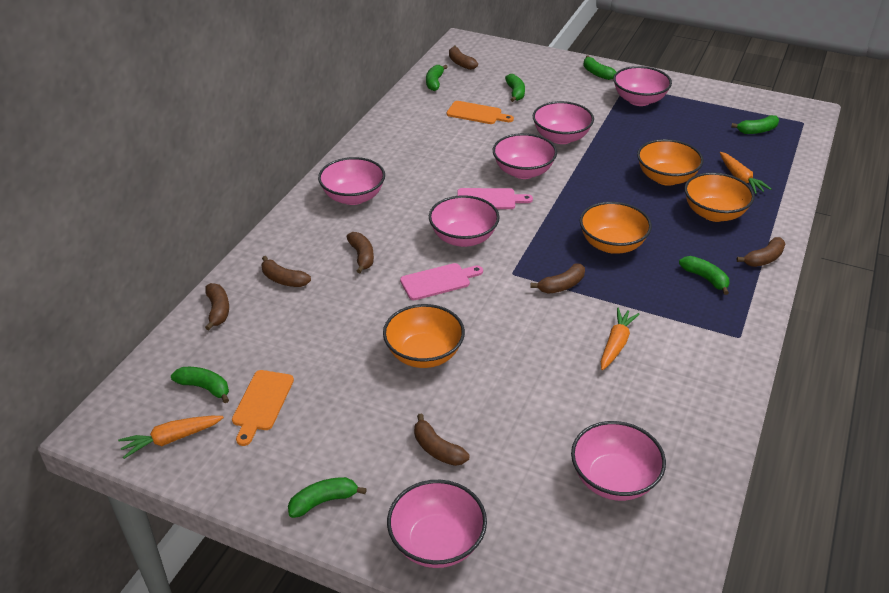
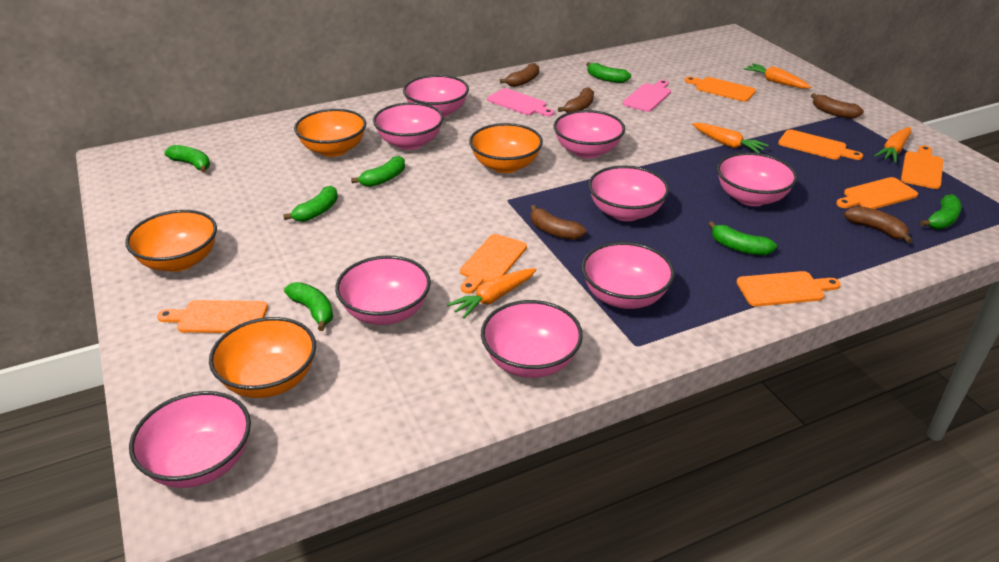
brown banana: [205,283,229,330] [261,256,311,287] [347,232,374,273] [414,414,470,466] [449,46,478,70] [530,263,585,294] [737,237,786,267] = 7 -> [500,63,539,87] [530,205,586,240] [558,87,594,113] [811,93,864,119] [844,206,913,243] = 5
orange carrot: [118,416,224,459] [601,307,639,370] [720,152,772,194] = 3 -> [447,268,537,319] [692,123,769,153] [744,63,811,89] [874,127,911,163] = 4
orange cutting board: [232,370,294,446] [447,101,514,124] = 2 -> [157,300,268,333] [460,234,527,294] [685,77,756,102] [737,271,841,306] [778,129,863,160] [836,177,918,209] [901,145,943,189] = 7
pink bowl: [318,157,385,205] [387,480,487,568] [429,195,500,247] [493,133,557,179] [533,101,594,144] [571,421,666,501] [613,66,672,106] = 7 -> [129,391,251,488] [335,256,431,325] [373,102,444,150] [403,75,469,118] [481,300,583,378] [553,110,625,158] [581,242,675,309] [588,166,669,221] [717,152,797,206] = 9

